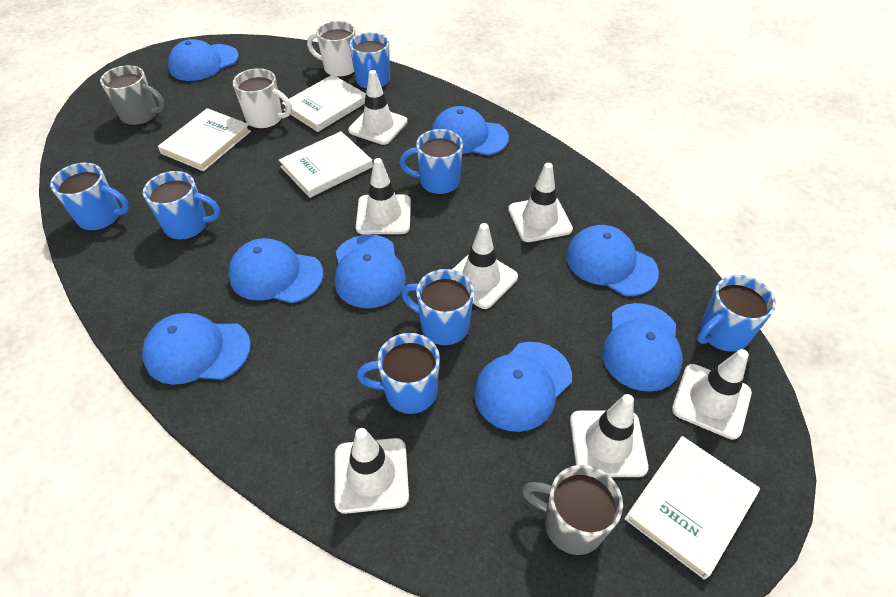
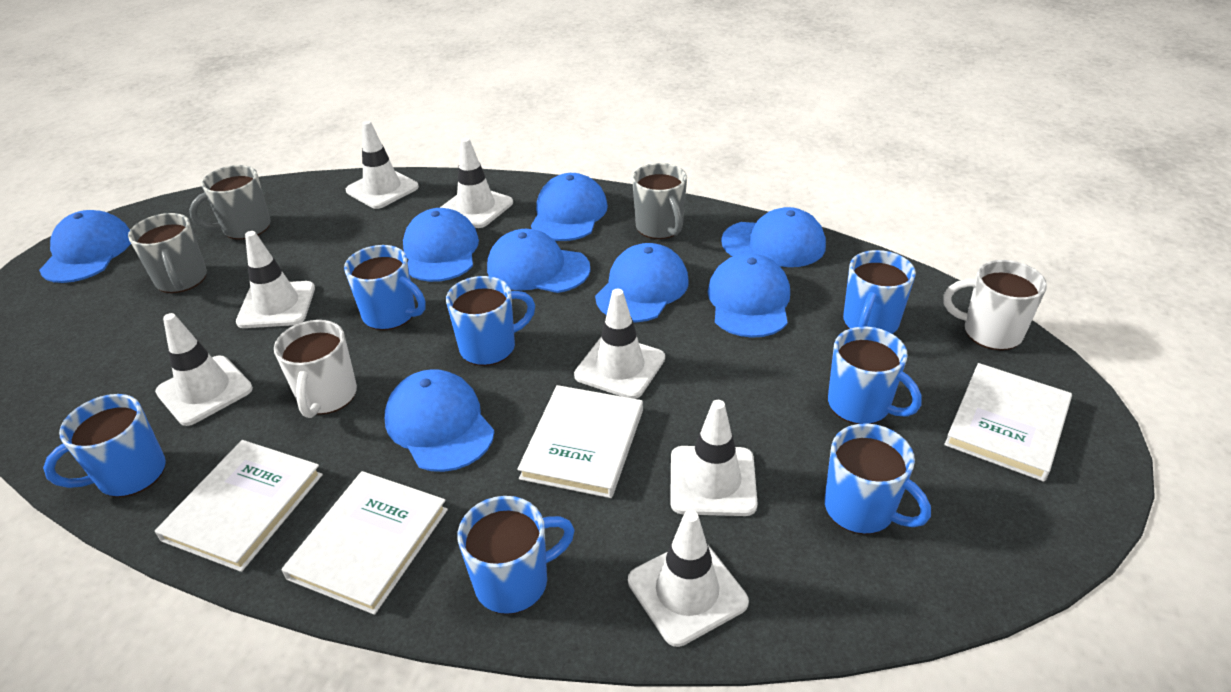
grey mug: [100,65,165,126] [522,465,623,555] = 2 -> [128,213,207,293] [189,165,270,239] [632,163,687,239] = 3

